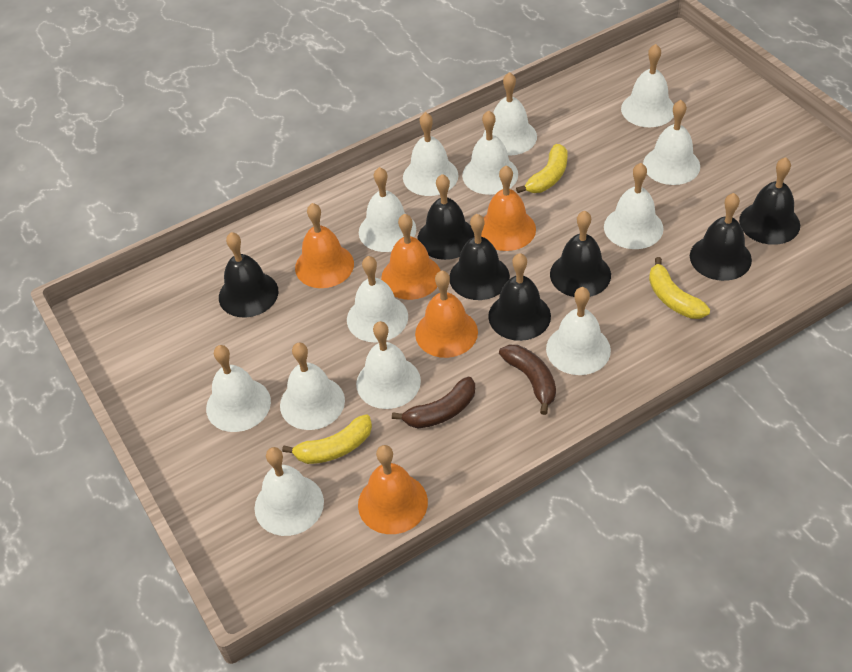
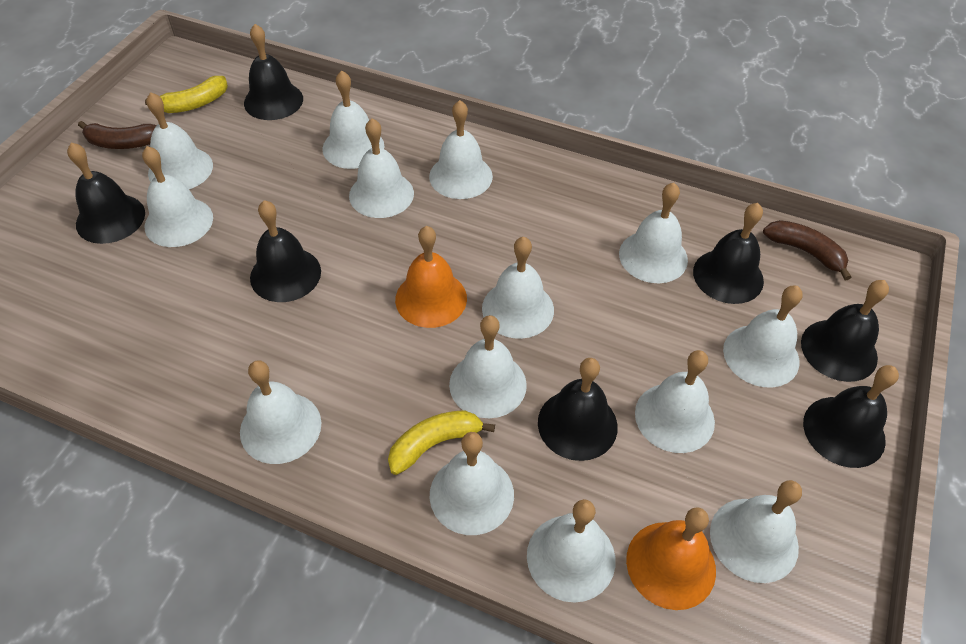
orange bell: [295,203,354,288] [358,445,428,534] [381,214,441,300] [415,271,478,358] [481,166,536,251] = 5 -> [395,226,467,328] [626,507,716,610] = 2
white bell: [206,345,271,432] [254,447,324,536] [280,343,345,430] [347,256,408,342] [356,321,421,409] [359,167,416,252] [403,112,459,196] [462,110,518,195] [483,72,537,156] [546,287,611,375] [604,163,664,249] [621,44,674,127] [643,100,700,185] = 13 -> [142,146,213,247] [146,92,213,189] [240,360,321,464] [322,71,384,169] [349,118,414,218] [429,100,493,199] [430,432,514,535] [449,315,527,418] [482,237,554,339] [527,499,615,603] [619,183,688,283] [635,350,715,453] [710,480,802,583] [723,285,803,388] = 14
yellow banana: [282,414,372,464] [516,144,567,193] [649,257,710,319] = 3 -> [145,76,228,113] [388,410,495,475] = 2

